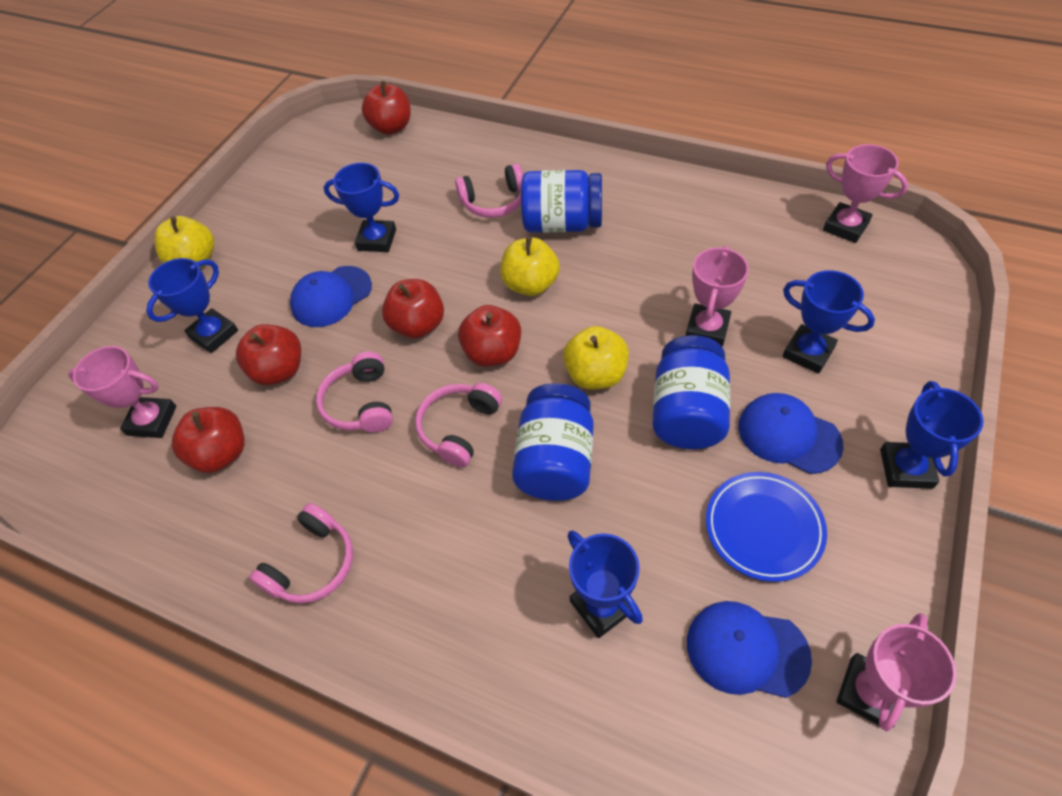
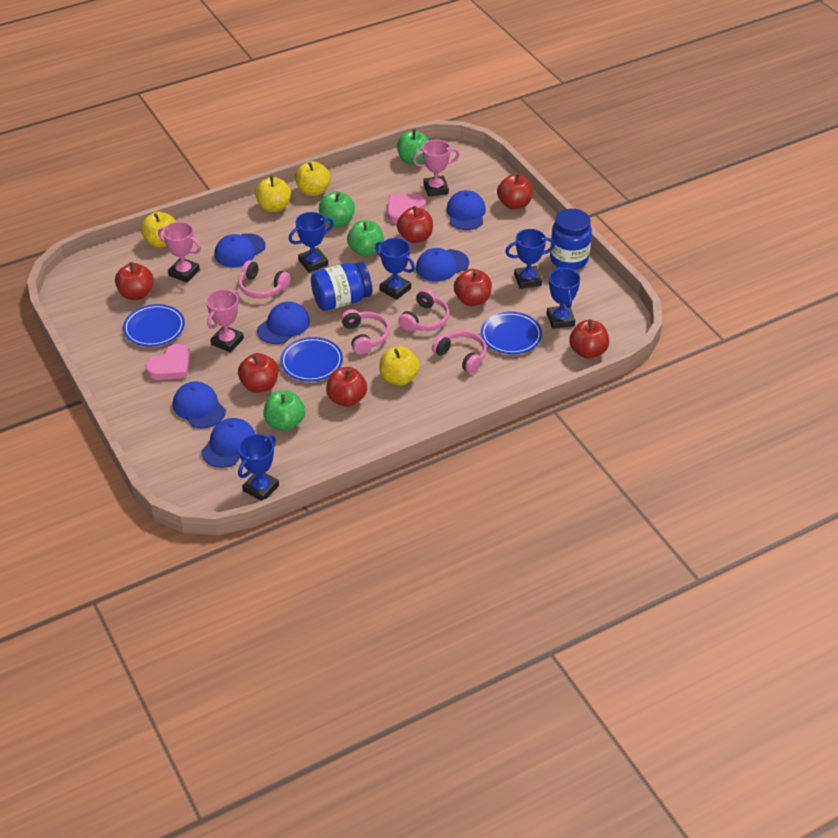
blue cap: [290,266,372,327] [687,601,812,698] [739,393,844,474] = 3 -> [173,382,226,428] [201,418,255,468] [214,233,266,267] [257,302,310,344] [416,248,469,282] [446,190,486,230] = 6
blue jar: [512,383,594,501] [521,170,602,233] [652,335,730,449] = 3 -> [311,262,372,311] [550,209,592,270] = 2
blue plate: [706,472,827,582] = 1 -> [123,304,185,346] [280,337,343,381] [481,312,542,354] = 3
green apple: none = 0 -> [263,390,305,431] [319,191,355,227] [347,220,384,256] [397,129,430,165] = 4
pink heart: none = 0 -> [145,344,191,380] [387,194,426,223] = 2
pink trophy: [68,346,176,438] [686,246,749,347] [823,144,908,243] [836,613,957,731] = 4 -> [158,222,201,283] [206,289,244,352] [413,139,460,197] = 3
red apple: [172,407,245,473] [236,324,301,385] [362,81,411,135] [382,279,444,339] [458,305,521,367] = 5 -> [115,262,154,300] [238,353,279,393] [326,367,367,407] [397,206,433,243] [454,269,492,306] [497,173,532,210] [569,319,609,359] = 7
yellow apple: [154,216,214,268] [500,237,560,296] [563,326,629,389] = 3 -> [141,212,176,248] [255,176,291,212] [295,161,330,196] [379,346,420,386] = 4

